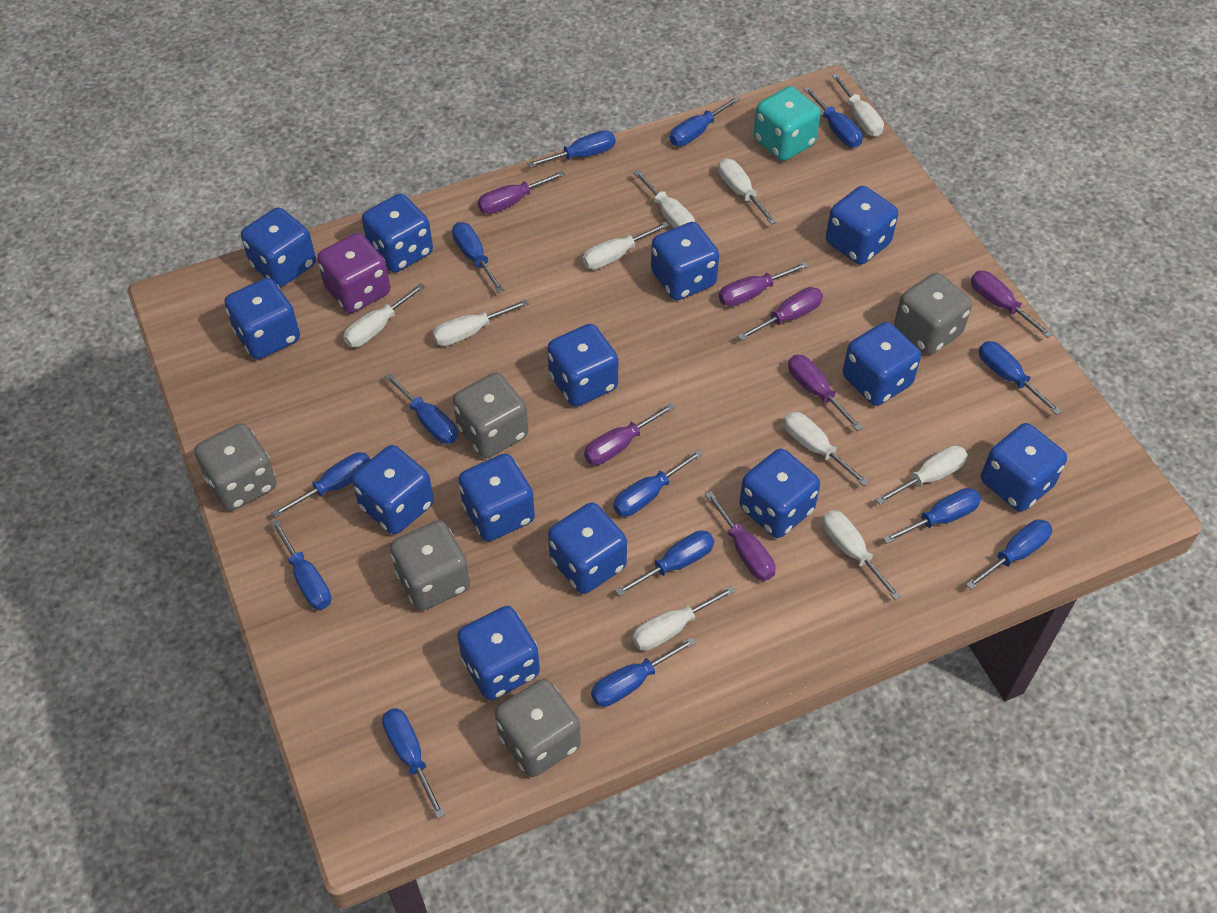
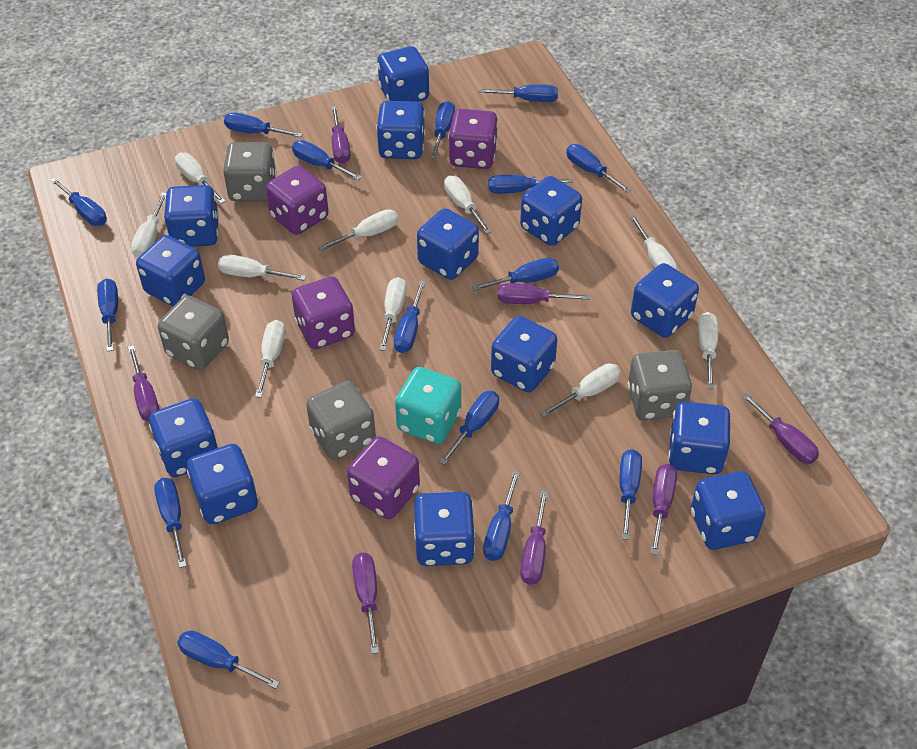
blue screwdriver: [271,520,331,610] [272,452,371,518] [382,708,445,819] [385,373,458,444] [452,222,504,293] [527,130,615,168] [591,637,696,707] [613,449,703,517] [615,531,714,596] [669,96,741,146] [803,87,863,147] [883,488,981,544] [966,519,1052,590] [979,341,1062,415] = 14 -> [50,178,107,226] [97,278,118,352] [154,478,187,568] [177,630,280,689] [224,113,303,137] [292,140,362,180] [394,280,426,353] [430,101,455,159] [439,391,499,465] [472,258,559,291] [478,84,558,102] [483,471,520,561] [488,175,573,194] [566,144,632,193] [620,449,642,540] = 15
grey dice: [195,423,276,511] [390,520,470,611] [453,372,528,458] [495,679,581,777] [894,273,972,355] = 5 -> [158,295,229,370] [223,142,277,202] [306,381,376,460] [627,350,692,420] = 4
purple dice: [317,233,390,313] = 1 -> [266,165,329,235] [292,276,355,349] [347,436,420,519] [448,109,498,169] = 4

